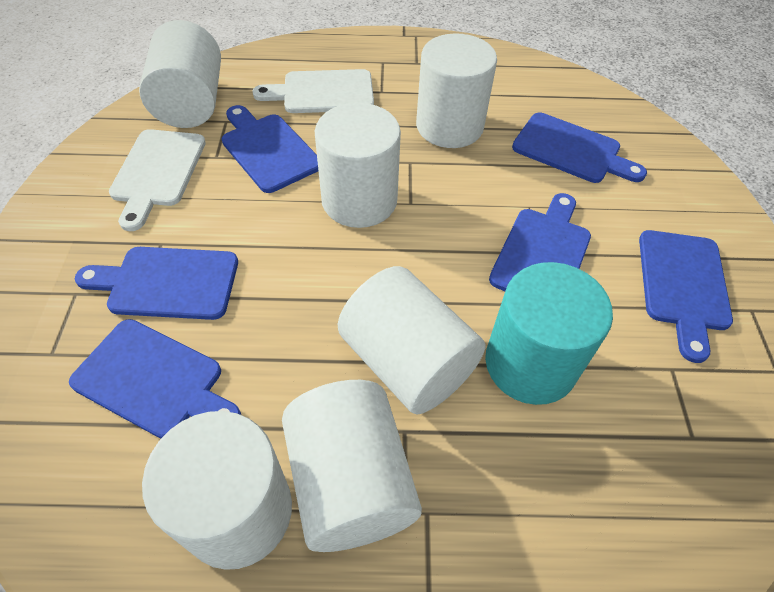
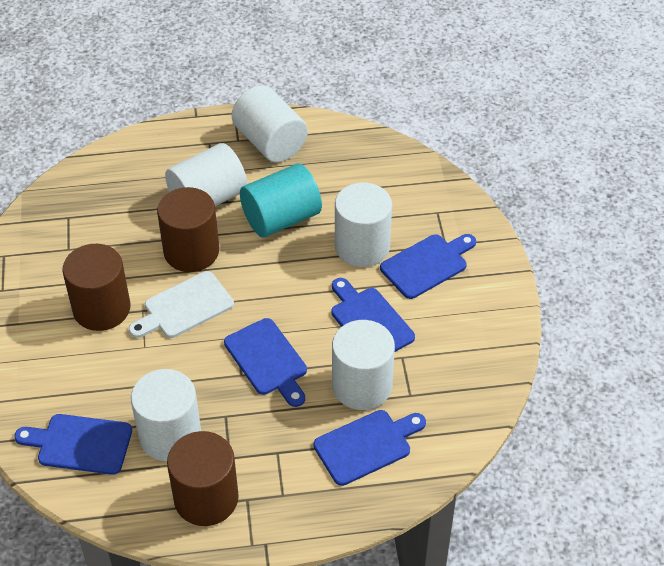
blue cutting board: [69,319,241,438] [75,247,238,320] [222,105,318,193] [489,193,591,291] [512,113,647,183] [639,230,733,363] = 6 -> [14,414,132,475] [224,318,307,407] [313,410,426,486] [331,278,415,352] [380,234,476,299] = 5
brown cylinder: none = 0 -> [62,244,131,331] [157,187,219,272] [167,431,239,526] = 3
white cutting board: [109,129,206,231] [253,69,374,113] = 2 -> [129,271,234,338] = 1
white cylinder: [139,20,221,128] [142,411,292,570] [282,380,422,552] [315,103,401,228] [338,266,485,415] [416,33,497,148] = 6 -> [131,369,201,461] [165,143,247,206] [232,85,308,162] [332,320,395,410] [335,182,392,267] = 5

